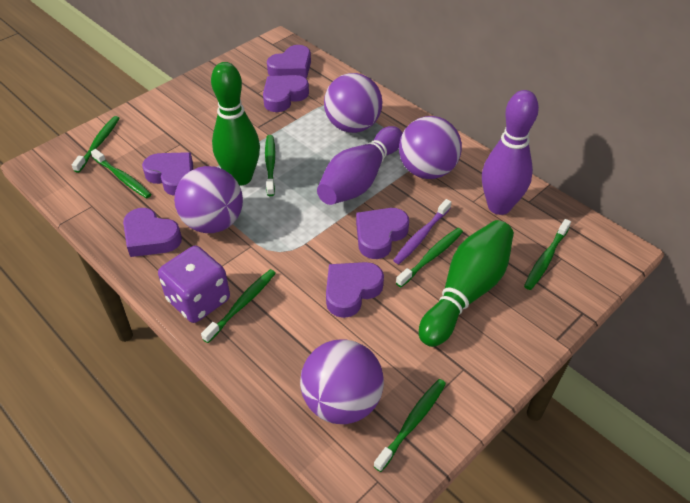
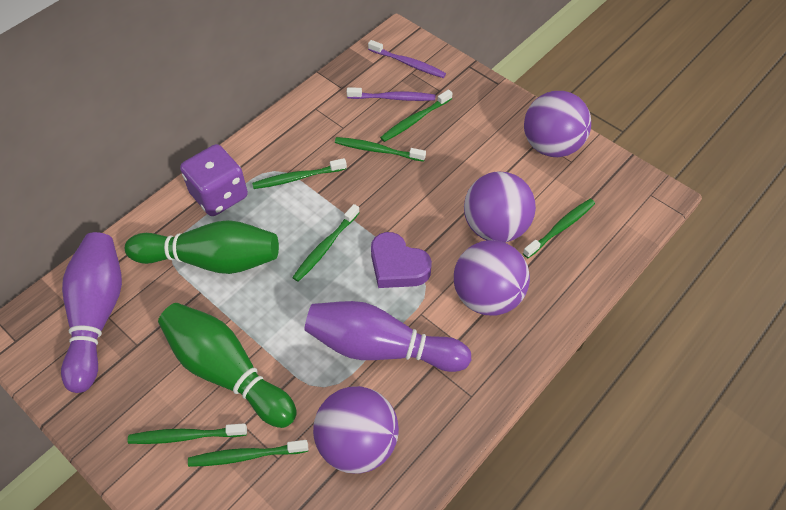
purple heart: [123,208,182,257] [142,152,193,196] [263,75,309,112] [267,45,311,78] [326,262,384,318] [356,208,409,259] = 6 -> [371,232,432,288] = 1
purple toothbrush: [393,199,451,264] = 1 -> [347,87,435,101] [368,40,446,78] = 2

